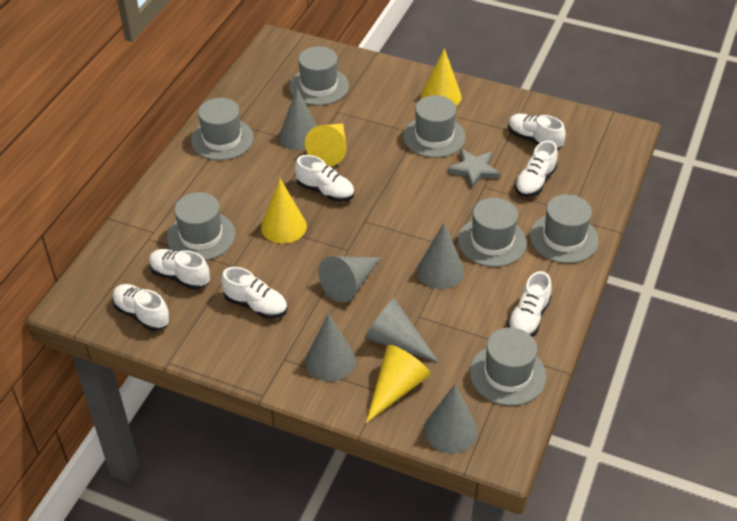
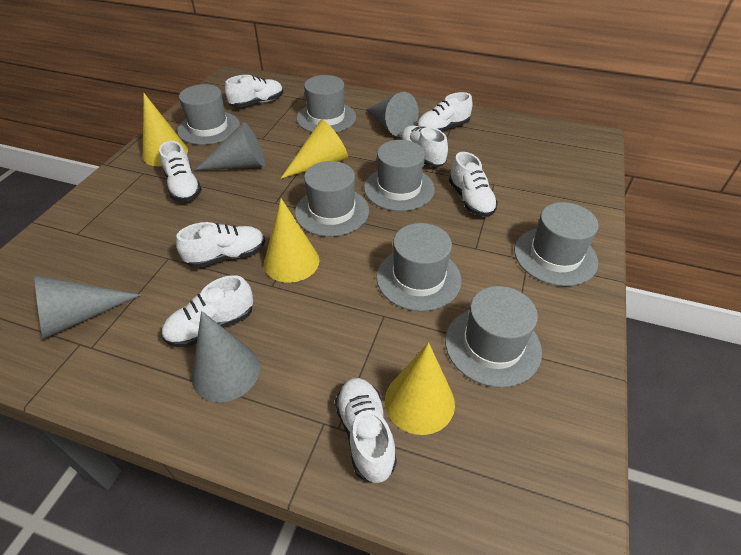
grey cone: [279,88,317,150] [305,313,356,382] [319,256,381,303] [364,298,439,362] [417,223,464,289] [424,384,478,453] = 6 -> [34,275,141,339] [192,311,260,402] [194,122,265,171] [366,92,419,137] = 4
grey star: [447,148,501,189] = 1 -> none = 0
white shoe: [112,284,170,331] [149,249,210,290] [221,267,288,319] [295,155,355,202] [507,271,551,337] [508,113,566,149] [514,140,558,197] = 7 -> [159,141,202,202] [161,275,253,347] [176,222,265,268] [225,75,283,107] [335,378,397,483] [400,126,448,167] [417,92,472,131] [449,152,498,217] = 8

